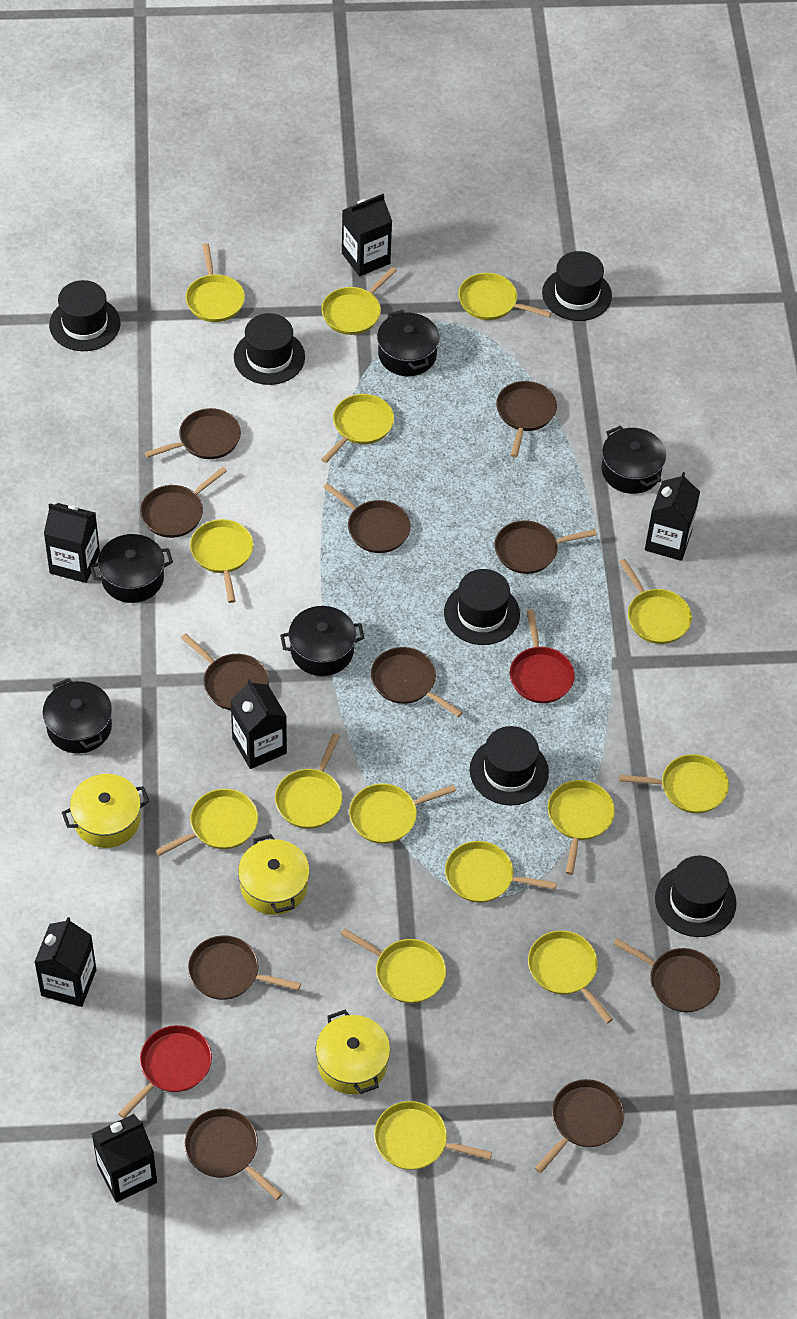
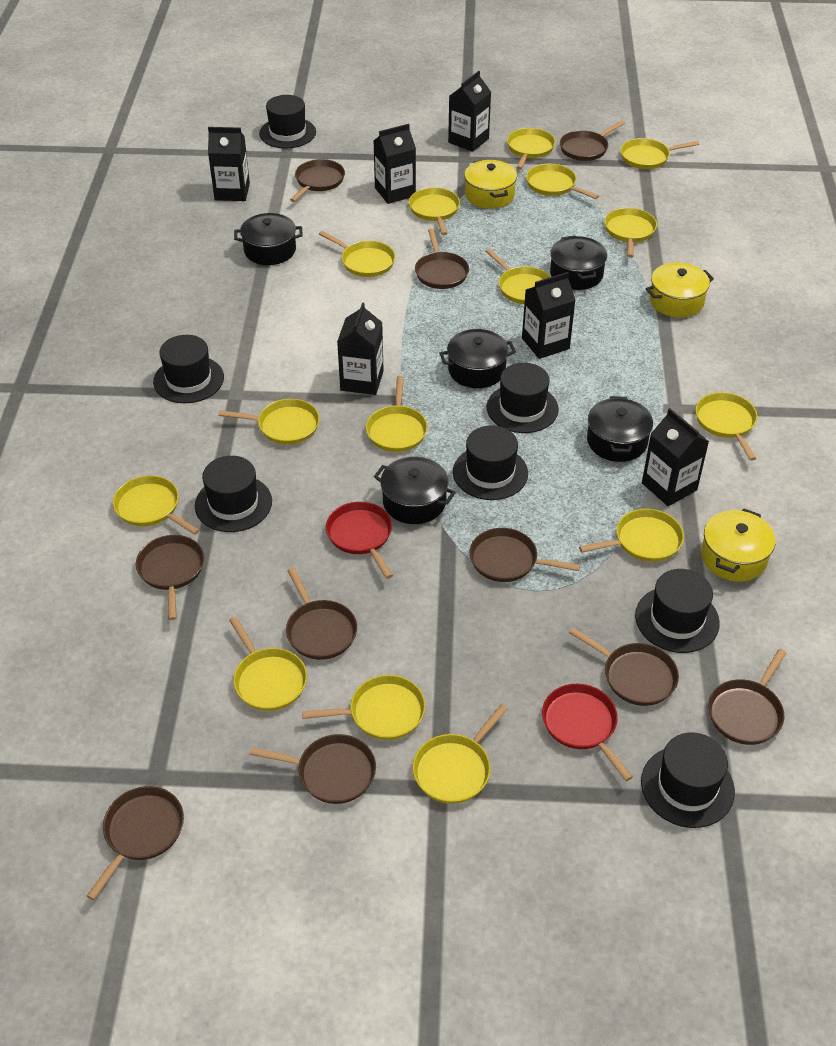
black hat: [49,280,121,351] [234,313,305,385] [444,569,520,645] [470,726,549,805] [542,251,612,321] [655,856,737,937] = 6 -> [153,335,224,403] [195,456,272,532] [259,95,316,148] [453,425,528,500] [487,363,559,433] [635,569,720,653] [641,732,735,828] = 7
brown pan: [140,467,227,538] [145,408,241,459] [181,633,269,710] [184,1109,282,1200] [188,935,301,1000] [323,483,411,553] [371,647,463,717] [495,520,597,574] [496,381,557,457] [535,1079,624,1173] [613,938,720,1012] = 11 -> [87,786,184,900] [136,535,204,620] [250,734,376,804] [286,567,357,660] [290,159,345,202] [415,228,469,289] [470,528,580,582] [560,120,625,161] [569,627,679,706] [708,649,786,745] = 10

